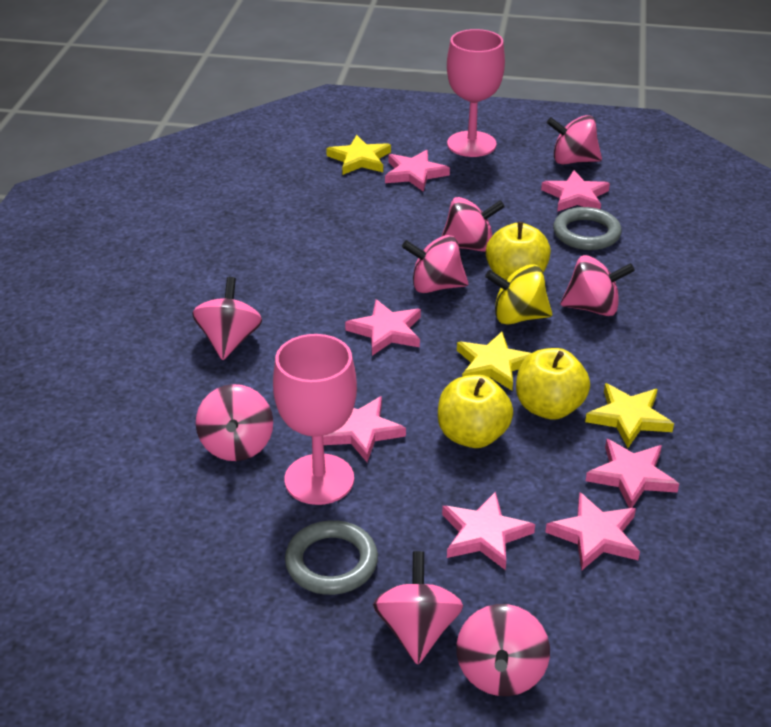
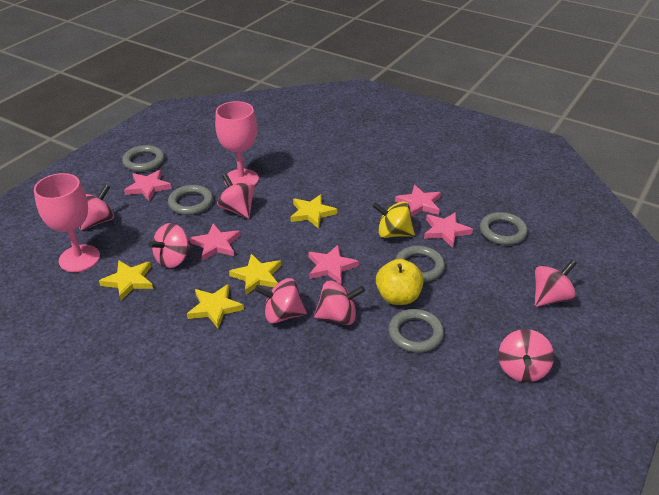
grey ring: [285,520,378,595] [553,207,621,250] = 2 -> [122,145,165,172] [168,185,213,215] [388,309,444,353] [395,246,445,282] [480,212,528,245] = 5
pink spinning top: [192,277,262,360] [196,384,273,461] [373,551,463,665] [402,235,469,293] [441,197,505,252] [456,604,550,696] [547,115,602,165] [560,255,635,316] = 8 -> [79,184,114,231] [148,223,190,268] [217,173,255,219] [255,278,307,323] [314,281,365,325] [498,329,554,382] [535,260,577,307] = 7
pink star: [323,396,406,462] [345,299,421,356] [385,150,450,192] [442,491,535,570] [541,170,610,212] [545,492,640,570] [586,439,679,508] = 7 -> [124,170,172,201] [190,224,240,260] [308,245,359,284] [395,185,441,217] [424,212,473,248] = 5
yellow apple: [438,375,513,448] [486,222,551,280] [516,348,590,420] = 3 -> [376,259,424,305] = 1
yellow star: [326,135,391,175] [457,332,531,391] [585,383,674,448] = 3 -> [99,260,153,301] [187,284,244,328] [229,254,281,295] [291,194,337,229] = 4

